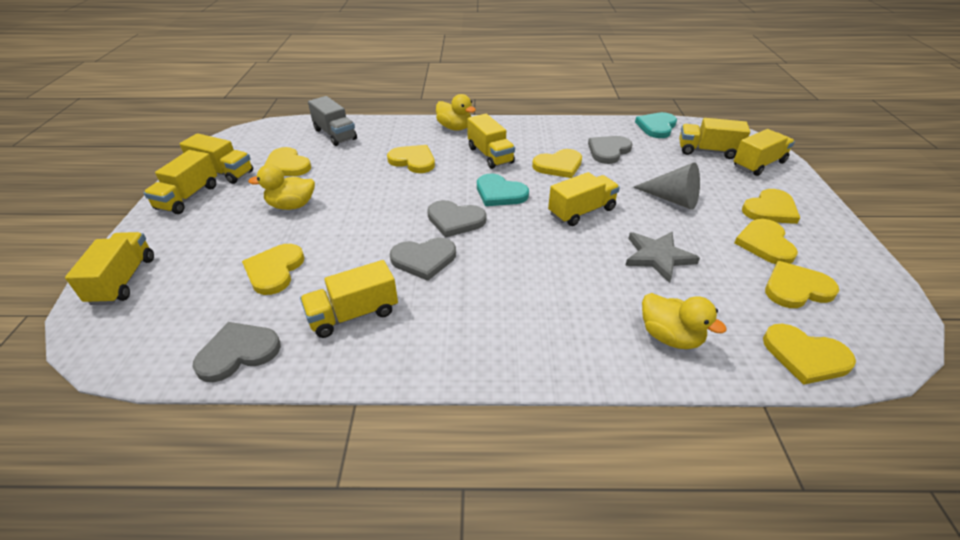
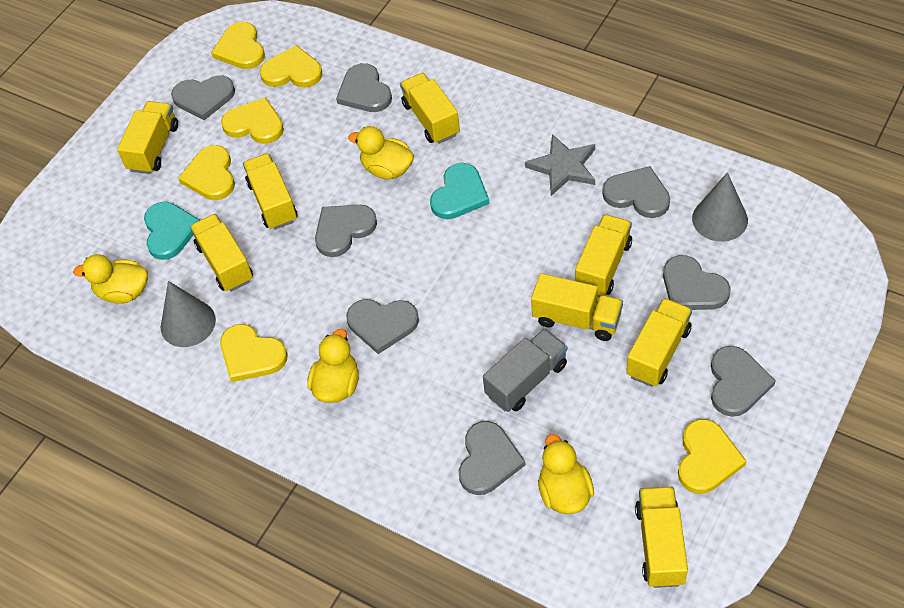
grey cone: [633,162,700,210] = 1 -> [161,281,216,347] [692,172,748,242] = 2
grey heart: [193,322,281,382] [390,238,456,281] [427,200,486,238] [588,136,633,164] = 4 -> [171,75,235,120] [315,205,377,257] [336,63,392,112] [346,299,419,354] [459,421,526,495] [602,166,670,218] [663,255,731,310] [711,346,776,417] = 8
yellow duck: [248,165,315,210] [436,94,476,130] [642,293,727,349] = 3 -> [73,254,148,304] [307,329,359,403] [348,126,414,179] [538,434,594,514] = 4
yellow heart: [242,244,304,295] [264,147,311,176] [387,145,435,173] [532,149,582,178] [734,219,798,264] [742,189,800,224] [763,324,856,385] [765,261,839,308] = 8 -> [178,145,235,200] [211,22,265,69] [220,324,287,382] [221,97,284,144] [260,45,322,88] [678,419,747,494] = 6

